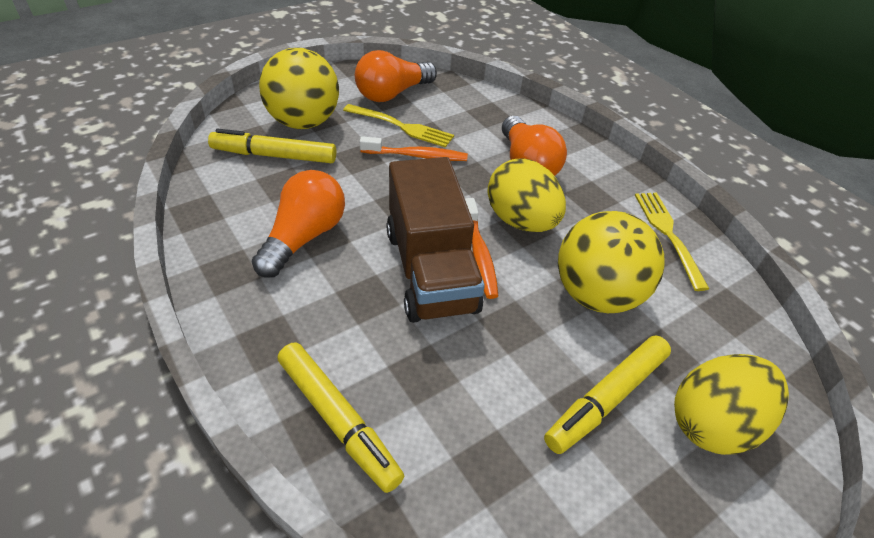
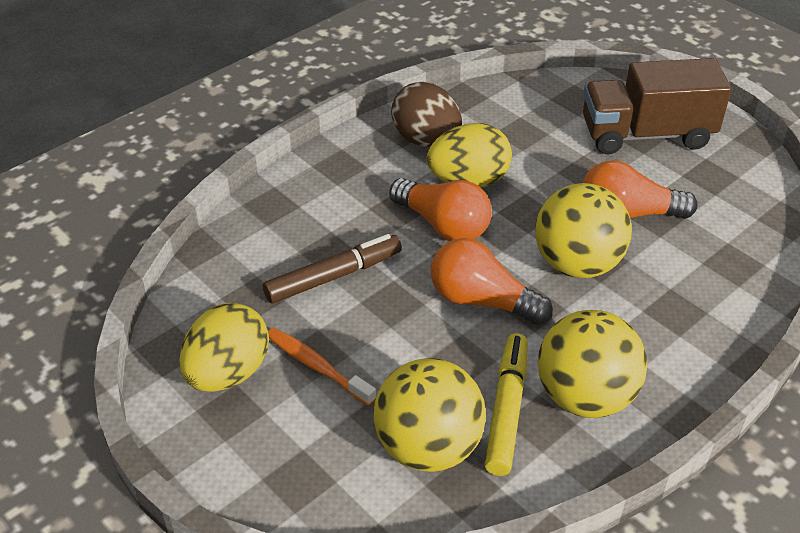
brown egg: none = 0 -> [391,82,462,148] = 1
brown marker: none = 0 -> [263,234,402,303] = 1
orange toothbrush: [360,136,468,161] [465,198,498,299] = 2 -> [268,328,376,406] = 1
yellow ball: [259,48,339,129] [558,211,665,313] = 2 -> [373,358,486,472] [535,183,632,278] [538,310,647,418] = 3
yellow fork: [343,104,454,148] [635,193,709,291] = 2 -> none = 0
yellow marker: [208,129,336,163] [278,342,404,493] [544,335,671,454] = 3 -> [484,333,528,476] = 1

